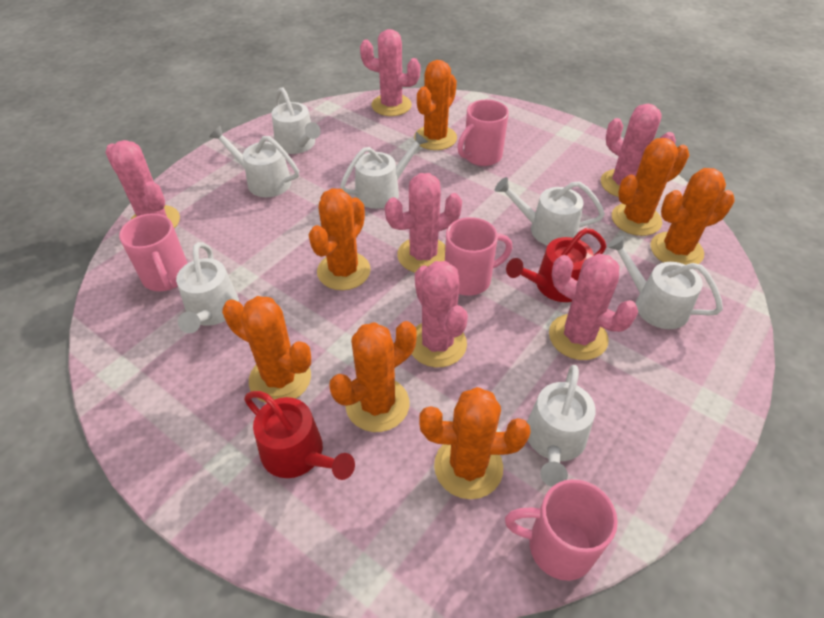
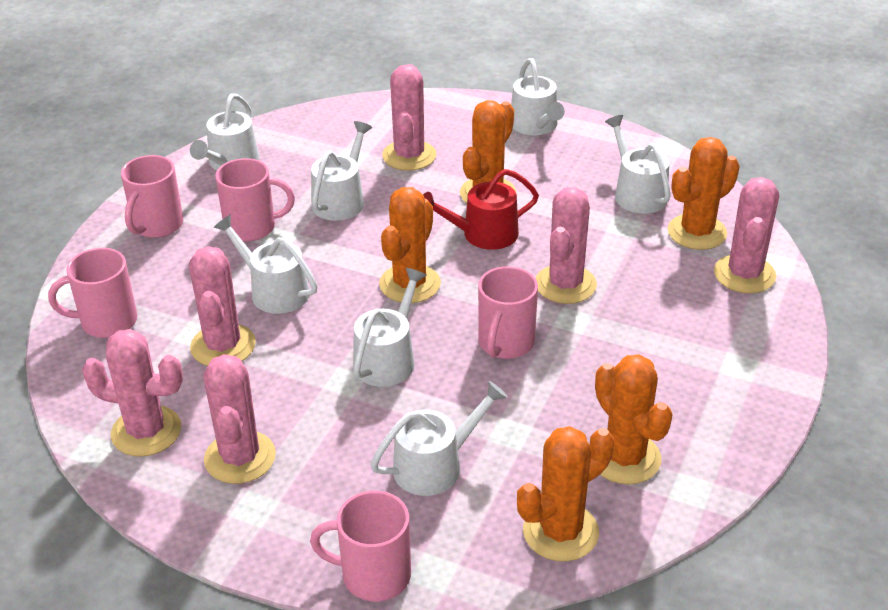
orange cactus: [222,296,311,403] [309,188,371,290] [329,321,417,432] [414,60,457,150] [420,387,531,499] [612,138,689,236] [650,168,734,265] = 7 -> [379,187,441,303] [460,100,516,203] [517,426,614,562] [595,354,673,485] [668,137,740,250] = 5
pink mug: [119,213,188,291] [445,217,512,296] [457,100,509,166] [505,479,618,581] = 4 -> [48,248,138,338] [121,155,183,238] [215,158,295,241] [310,491,411,601] [478,266,538,359] = 5
red watering can: [244,391,355,480] [506,228,606,302] = 2 -> [423,169,539,250] = 1

